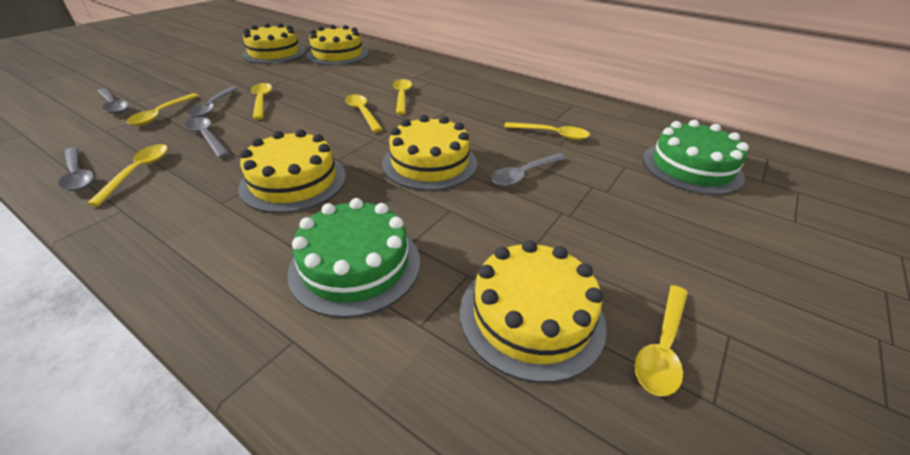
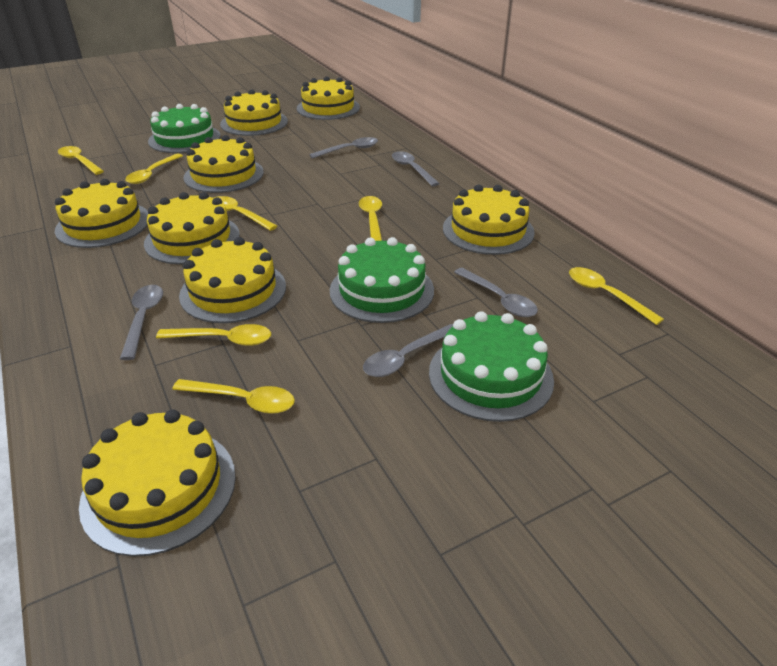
green cake: [287,198,420,318] [643,120,749,195] = 2 -> [148,104,221,153] [330,237,434,323] [429,311,554,422] = 3
yellow cake: [238,129,346,213] [242,23,306,64] [307,25,368,65] [382,115,477,191] [460,240,607,383] = 5 -> [55,179,148,248] [79,410,236,557] [144,192,240,264] [179,237,286,323] [183,135,264,193] [220,89,288,136] [297,76,360,120] [443,185,535,255] = 8

